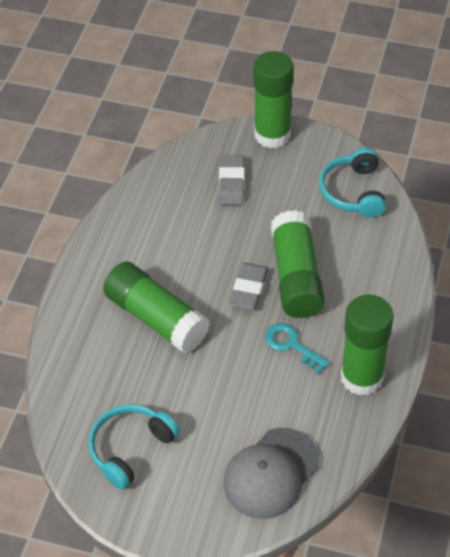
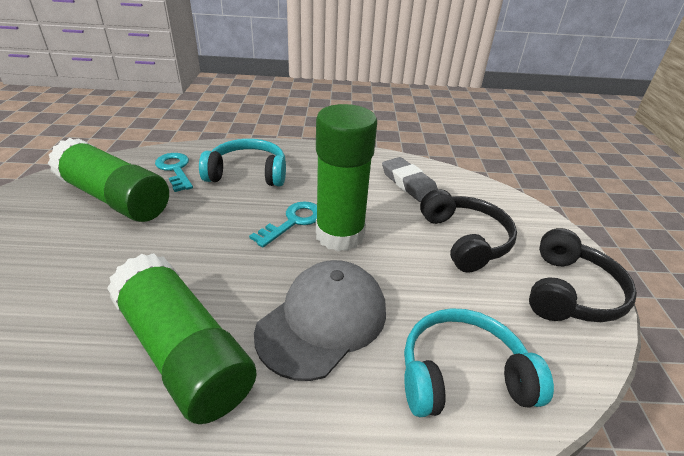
black headphones: none = 0 -> [420,189,517,273] [529,228,637,322] = 2
green glue stick: [103,262,210,353] [253,51,294,148] [271,210,325,318] [341,294,394,396] = 4 -> [48,138,169,222] [107,253,257,424] [316,104,377,251] = 3
grey eraser: [219,155,245,205] [229,263,268,310] = 2 -> [382,157,438,202] = 1
turquoise key: [265,323,330,374] = 1 -> [155,153,193,192] [249,201,317,248] = 2

